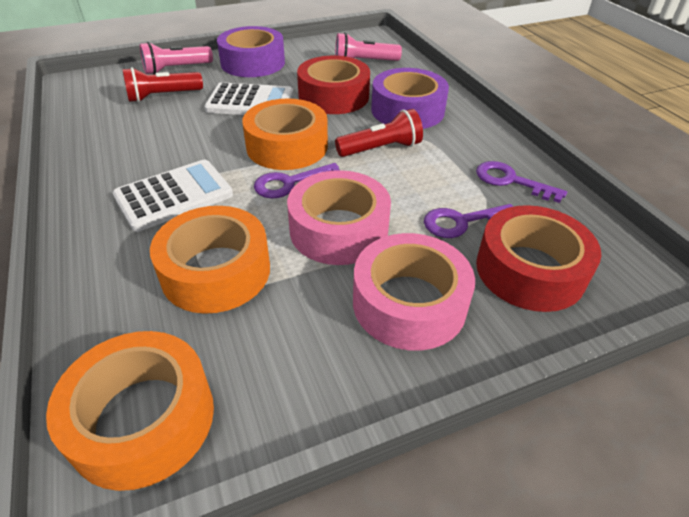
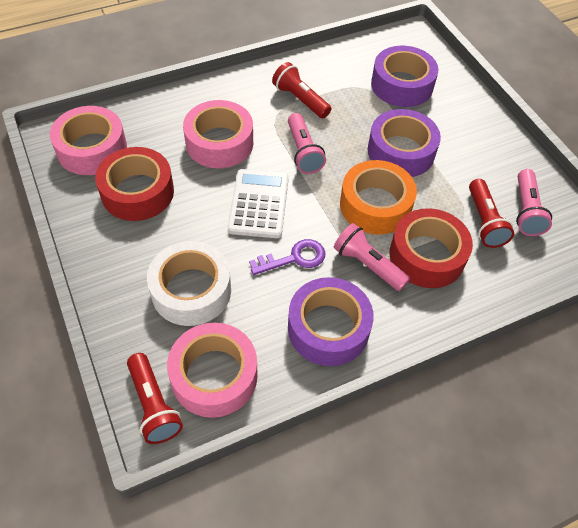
orange tape: [46,331,214,491] [150,206,270,314] [242,98,328,170] = 3 -> [340,160,417,235] = 1
pink flashlight: [140,42,213,75] [335,32,402,61] = 2 -> [288,113,326,174] [334,223,410,291] [516,169,552,236] = 3
pink tape: [287,170,391,265] [353,233,475,350] = 2 -> [50,106,127,175] [167,323,258,418] [183,100,253,168] = 3
purple key: [254,163,339,198] [424,204,513,238] [476,161,567,203] = 3 -> [249,239,326,275] = 1
purple tape: [217,26,285,77] [371,68,449,129] = 2 -> [288,277,373,366] [368,109,441,177] [371,46,438,107] = 3
red flashlight: [123,67,203,102] [335,109,423,157] = 2 -> [127,353,183,444] [272,62,332,118] [469,179,514,248] = 3
white calculator: [112,160,233,232] [204,82,294,115] = 2 -> [228,169,289,238] = 1
white tape: none = 0 -> [147,241,231,326] = 1

